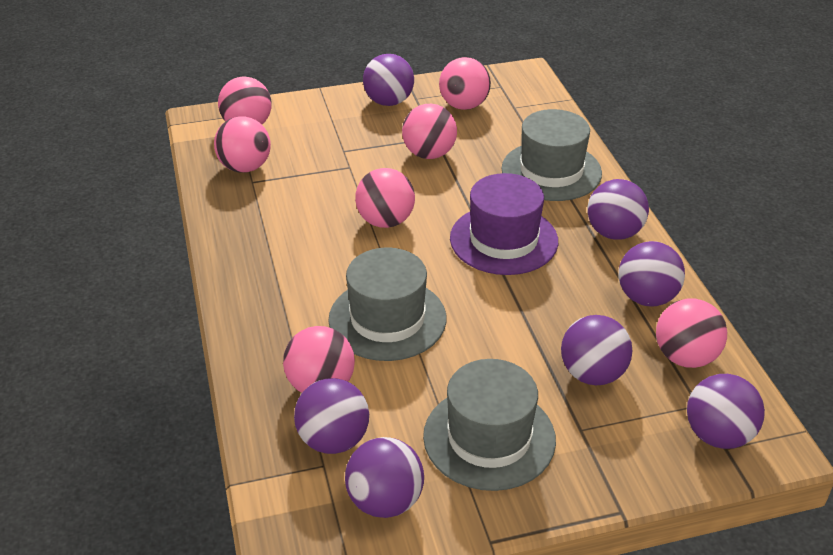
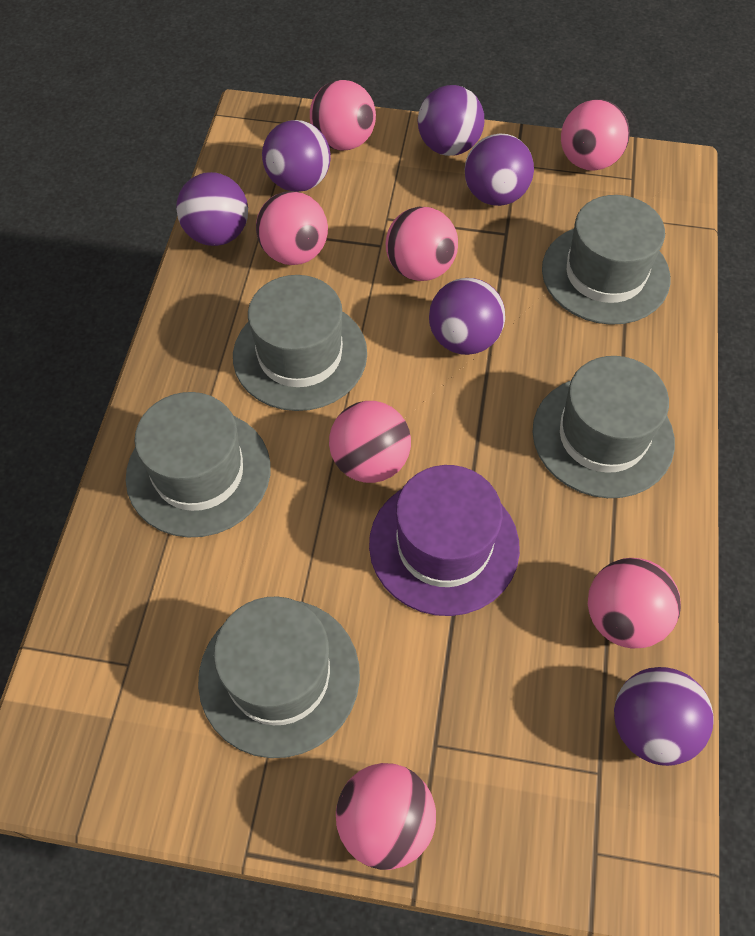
grey hat: [328,248,446,361] [423,359,556,491] [502,109,602,201] = 3 -> [126,392,271,537] [198,596,360,758] [233,275,367,411] [532,356,675,498] [542,195,670,325] = 5
purple ball: [294,378,369,454] [345,437,424,518] [363,54,414,106] [561,315,632,385] [588,179,649,240] [619,241,685,306] [687,374,765,449] = 7 -> [176,172,248,246] [262,120,331,192] [418,85,484,156] [429,278,505,355] [465,134,534,206] [614,667,714,766] = 6

